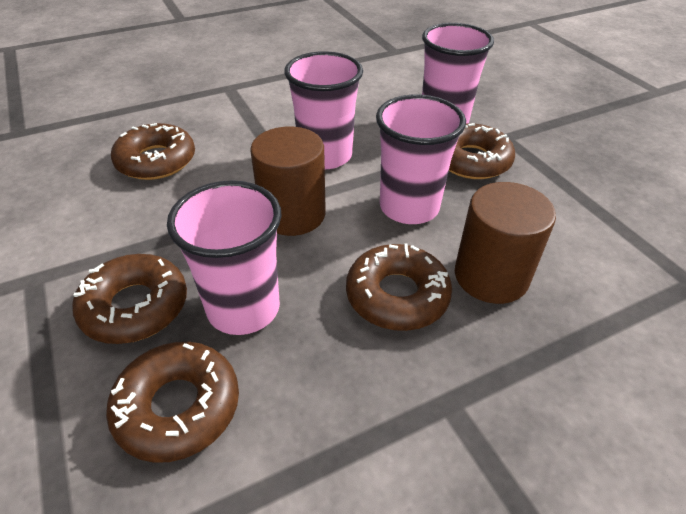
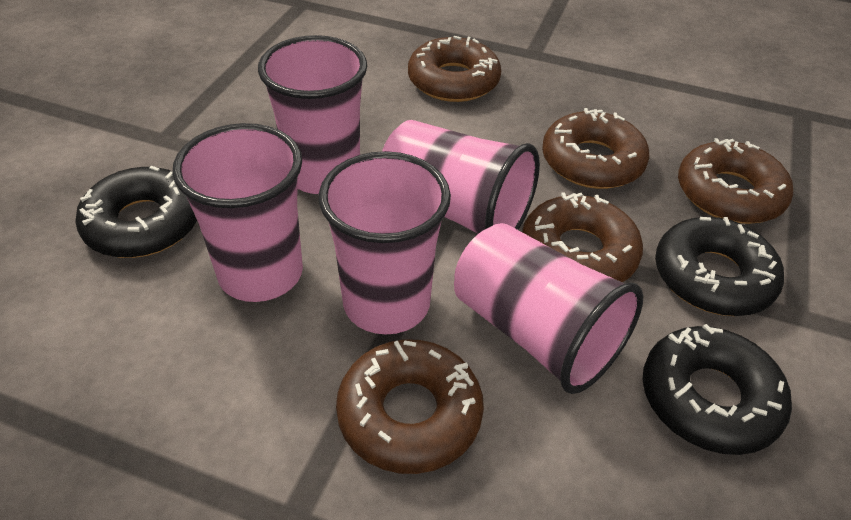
black donut: none = 0 -> [75,166,197,258] [643,324,792,455] [655,217,784,316] = 3
brown cylinder: [250,127,326,236] [455,182,556,304] = 2 -> none = 0
pink cup: [167,180,282,335] [284,51,363,169] [376,95,466,224] [422,23,494,123] = 4 -> [172,123,303,302] [258,35,367,194] [319,151,451,334] [382,120,540,234] [454,223,643,394] = 5

